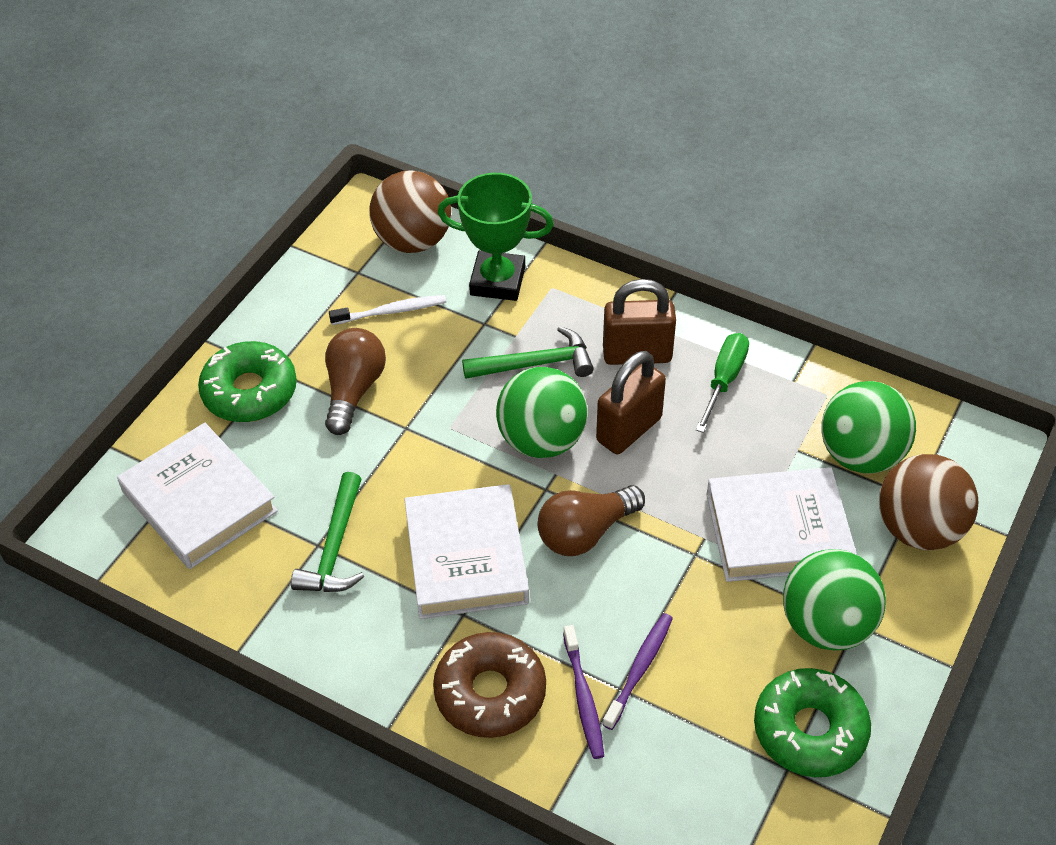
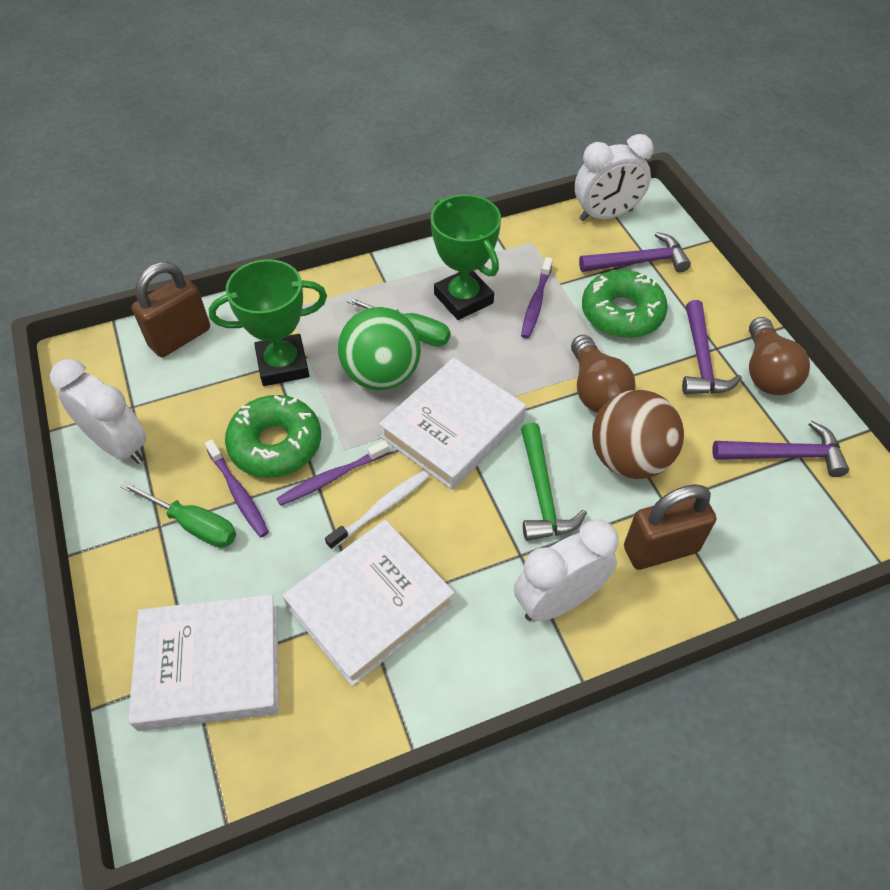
brown ball: [369,170,451,253] [879,454,978,550] = 2 -> [592,390,684,479] = 1
brown donut: [433,632,546,738] = 1 -> none = 0
green ball: [496,367,588,458] [783,549,886,651] [821,381,916,474] = 3 -> [338,307,421,390] = 1
green hammer: [291,472,364,592] [462,326,594,379] = 2 -> [521,422,587,541] = 1
green screwdriver: [696,333,749,433] = 1 -> [121,481,237,548] [346,297,450,346] = 2
green trophy: [438,173,554,301] = 1 -> [209,259,327,386] [431,194,501,320] = 2
purple hammer: none = 0 -> [579,232,691,273] [682,300,742,394] [712,421,849,477] = 3
purple toothbrush: [563,625,604,759] [602,613,673,730] = 2 -> [205,439,269,537] [276,440,390,506] [521,257,553,339] = 3
white clock: none = 0 -> [50,359,146,464] [514,519,619,621] [575,134,654,221] = 3

